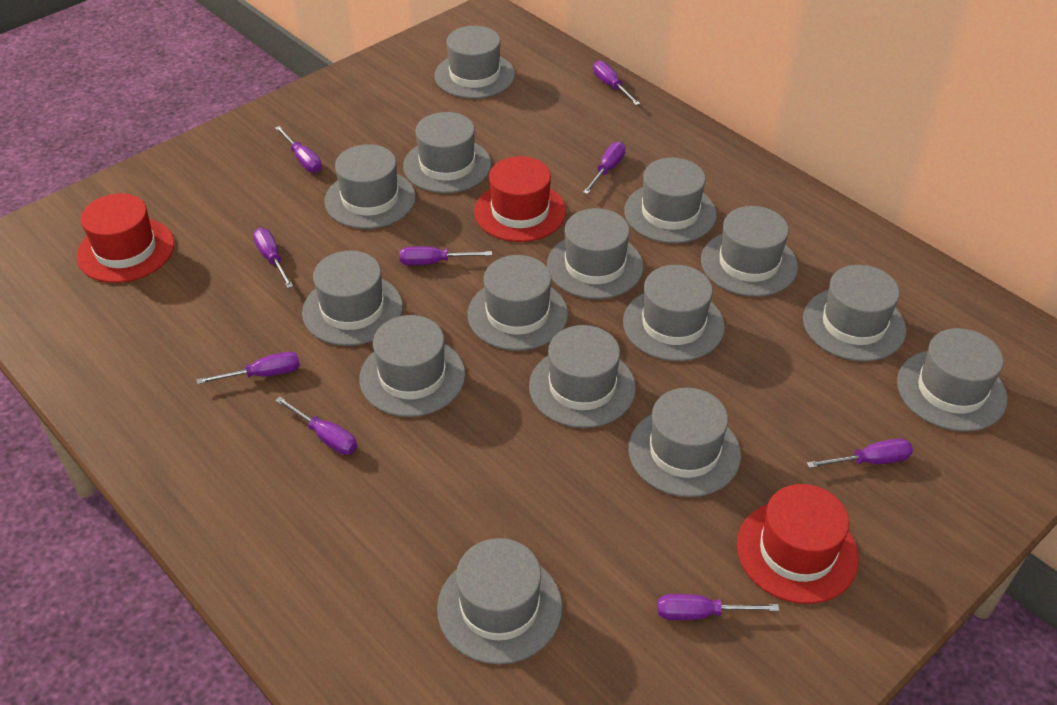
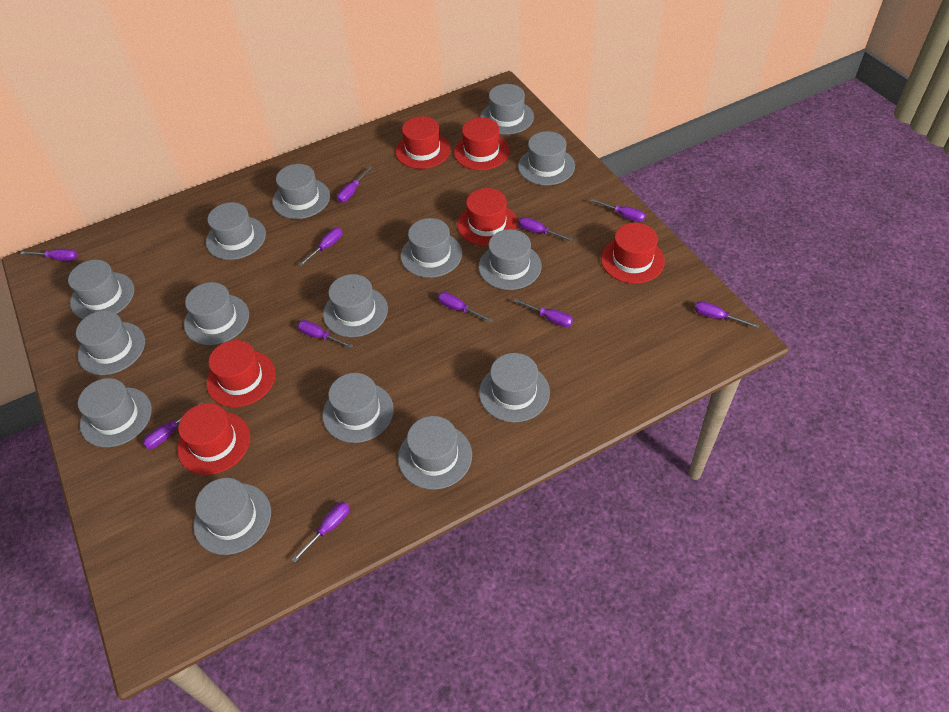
purple screwdriver: [196,352,300,384] [253,228,293,288] [275,126,322,173] [275,397,357,455] [399,246,492,265] [583,142,626,194] [593,61,640,105] [657,594,779,620] [807,438,913,468] = 9 -> [20,249,78,261] [143,402,204,449] [292,502,350,562] [297,320,353,348] [299,228,343,266] [337,167,372,203] [438,292,492,323] [514,299,573,327] [519,217,573,242] [590,199,645,222] [694,301,760,328] = 11
red hat: [76,193,174,283] [474,156,566,242] [737,484,859,604] = 3 -> [177,403,250,475] [206,340,276,407] [395,116,451,169] [454,117,510,170] [457,188,518,246] [601,223,665,284] = 6

